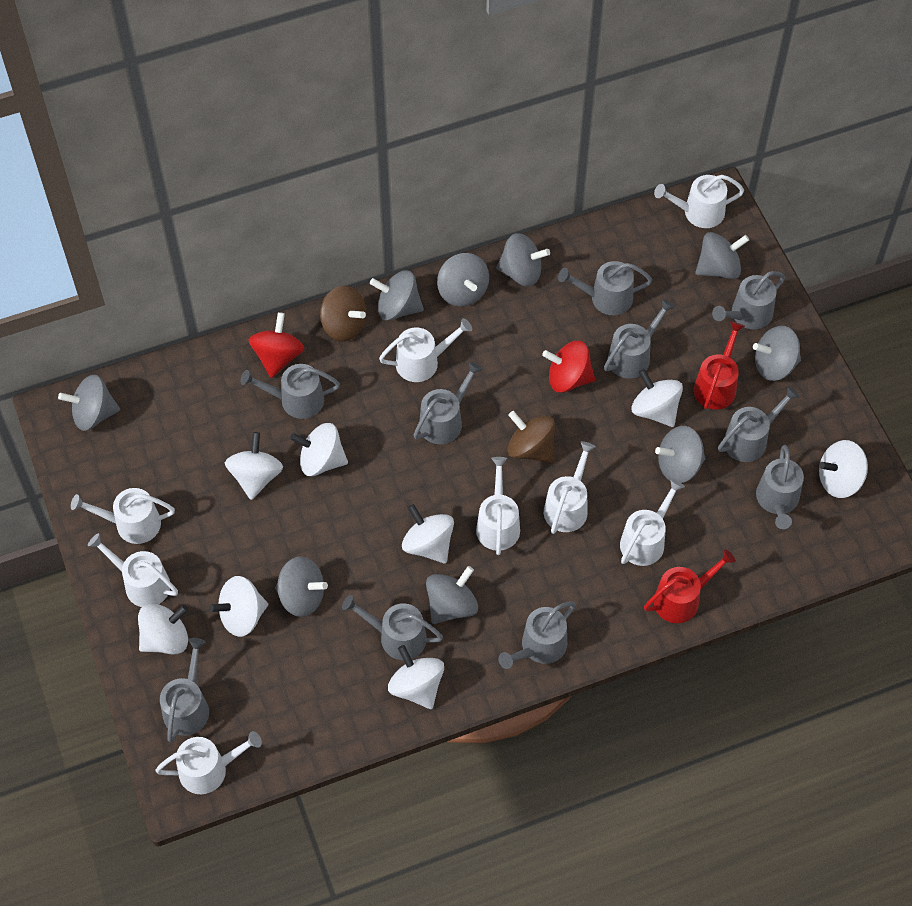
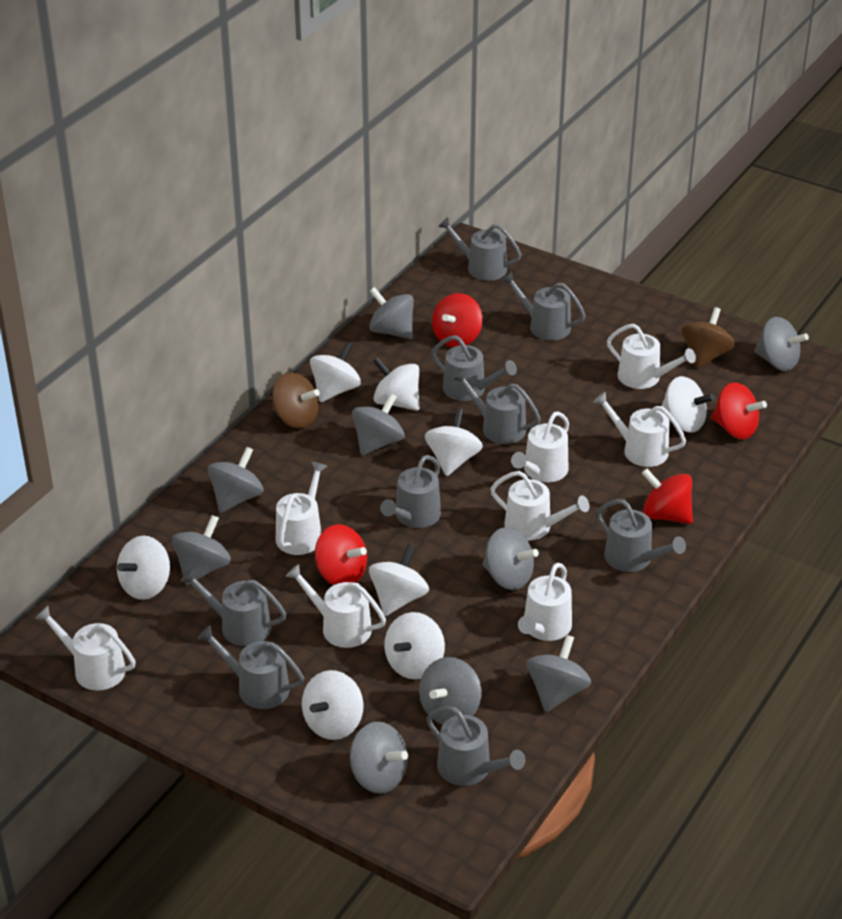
grey watering can: [160,638,209,743] [240,364,340,419] [342,595,443,660] [414,362,483,444] [498,601,576,669] [558,261,652,315] [604,299,675,378] [712,271,785,329] [718,386,800,462] [756,445,804,529] = 10 -> [180,568,286,646] [198,625,304,709] [380,455,441,528] [426,706,525,786] [431,335,517,401] [438,217,521,281] [452,369,541,444] [501,272,586,340] [596,499,686,572] = 9
red spinning top: [249,312,305,378] [542,341,595,393] = 2 -> [315,524,367,585] [432,293,483,347] [642,468,693,524] [711,382,767,439] = 4
red watering can: [644,549,736,623] [694,321,745,409] = 2 -> none = 0

